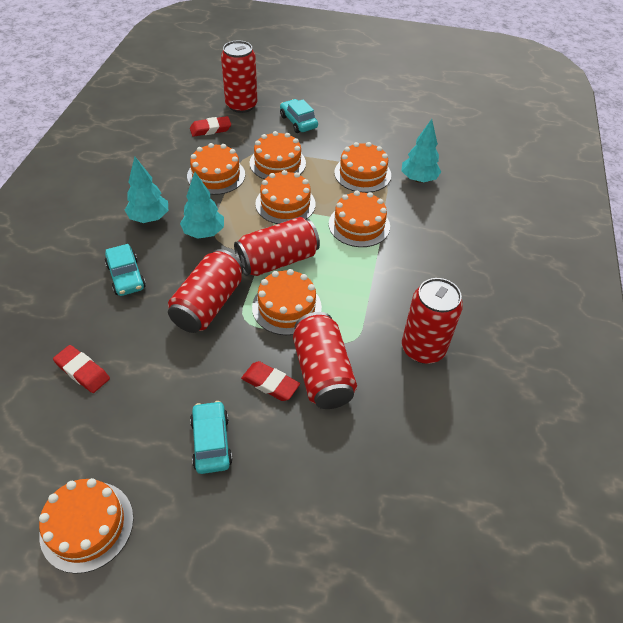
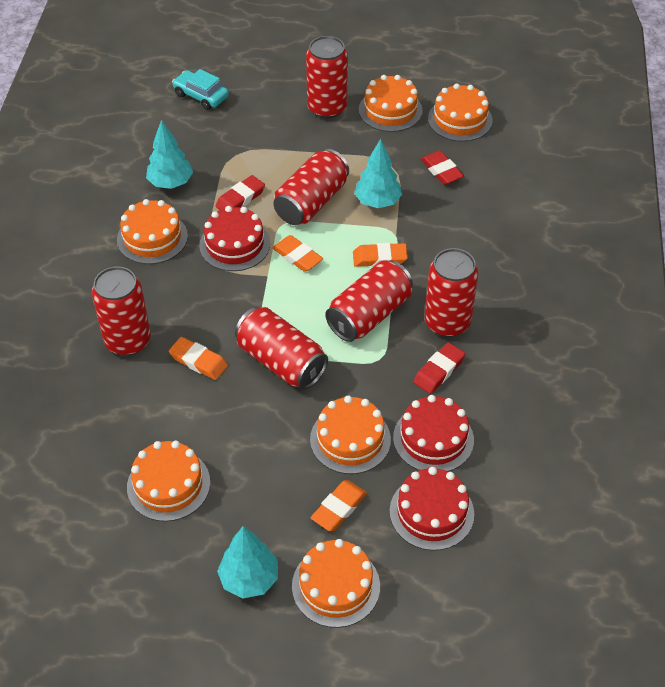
orange cake: [39,478,134,574] [187,143,245,195] [250,131,306,179] [252,269,322,335] [255,170,316,224] [329,191,390,247] [334,142,391,193] = 7 -> [117,199,188,264] [127,441,210,522] [292,539,380,628] [310,396,391,474] [359,75,423,132] [428,83,493,142] = 6
orange eraser: none = 0 -> [169,337,228,380] [272,235,323,272] [311,480,367,531] [353,243,408,267] = 4
red cake: none = 0 -> [199,206,270,271] [390,467,474,551] [393,395,474,472] = 3
red can: [168,249,244,333] [221,40,257,113] [234,217,320,276] [293,312,357,409] [402,278,463,364] = 5 -> [92,266,151,355] [235,307,328,389] [274,149,349,225] [306,36,348,118] [325,260,413,342] [425,248,478,337] = 6
turquoise car: [105,244,146,296] [190,401,232,474] [280,99,318,133] = 3 -> [172,69,229,110] = 1

